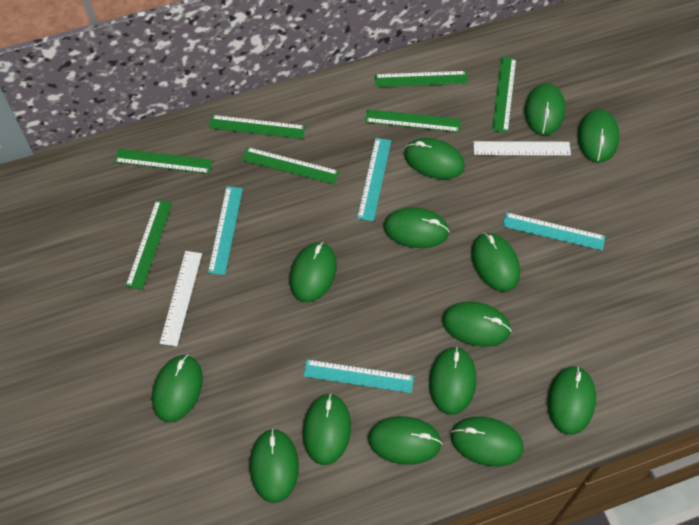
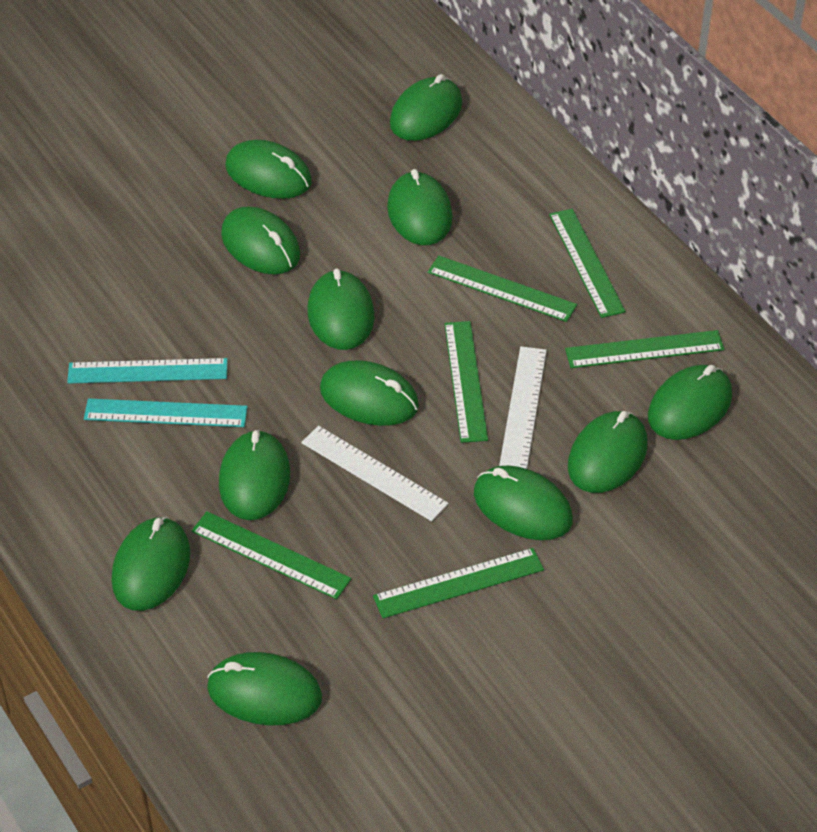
green mouse: [152,355,203,422] [250,429,299,503] [290,242,337,302] [303,393,351,465] [368,416,442,465] [384,207,450,248] [404,138,465,179] [429,347,476,415] [442,302,512,347] [451,417,524,466] [471,233,520,292] [525,83,566,135] [547,366,596,435] [577,109,619,163] = 14 -> [111,517,190,611] [207,652,322,726] [219,430,290,520] [221,207,300,274] [225,140,312,199] [307,268,374,350] [320,360,419,426] [387,169,453,245] [390,74,462,141] [474,465,573,540] [568,411,647,493] [648,365,732,440] = 12
green ruler: [114,149,213,174] [126,200,172,290] [209,115,305,139] [242,147,339,184] [365,109,461,132] [375,71,468,87] [492,57,517,133] = 7 -> [192,511,351,599] [373,548,544,618] [428,256,577,322] [444,321,488,443] [549,209,626,318] [565,330,724,368] = 6
turquoise ruler: [208,186,243,275] [304,359,414,393] [357,138,391,221] [503,212,605,251] = 4 -> [67,358,228,384] [84,398,248,427] = 2

